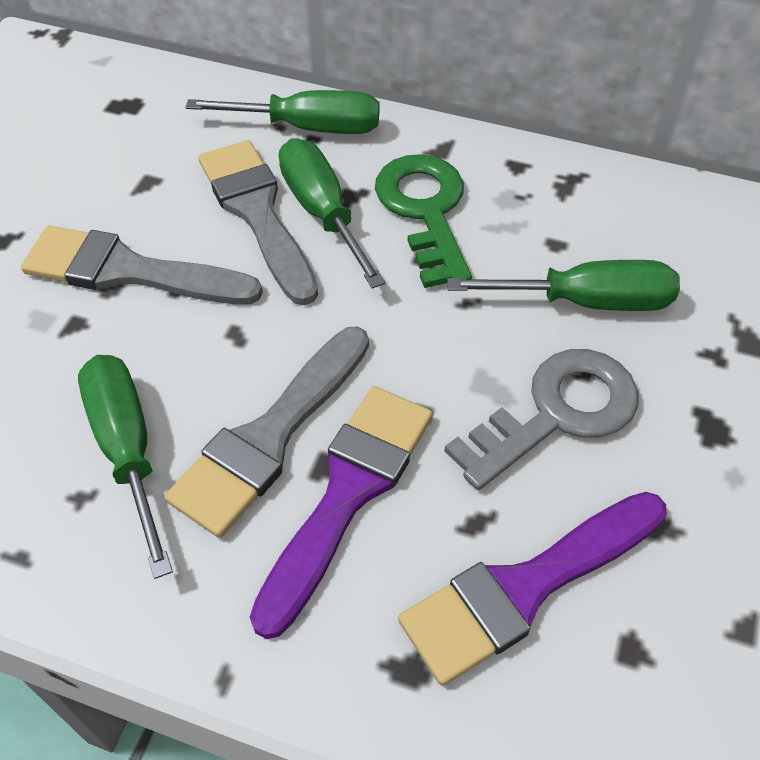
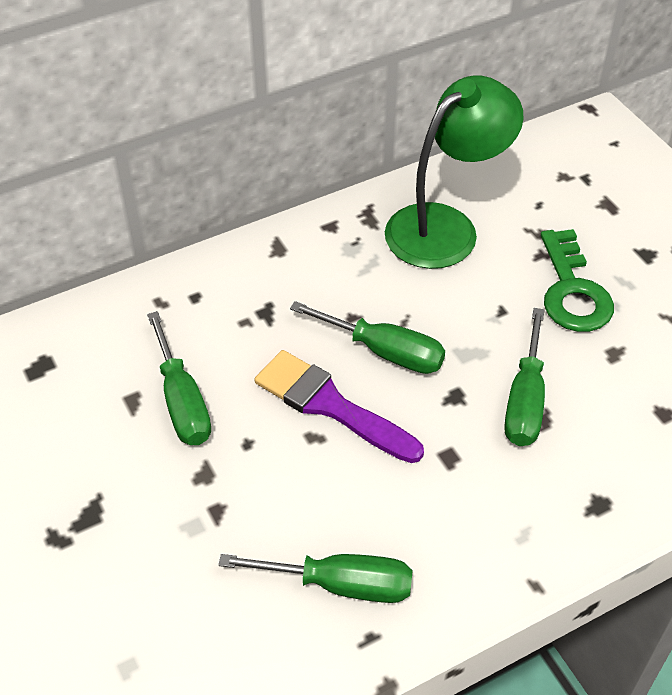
green lamp: none = 0 -> [385,75,524,269] = 1
grey brush: [21,225,263,305] [165,326,369,538] [198,140,318,305] = 3 -> none = 0
grey key: [444,349,638,490] = 1 -> none = 0
purple brush: [250,386,433,639] [398,492,667,686] = 2 -> [254,350,424,463] = 1

